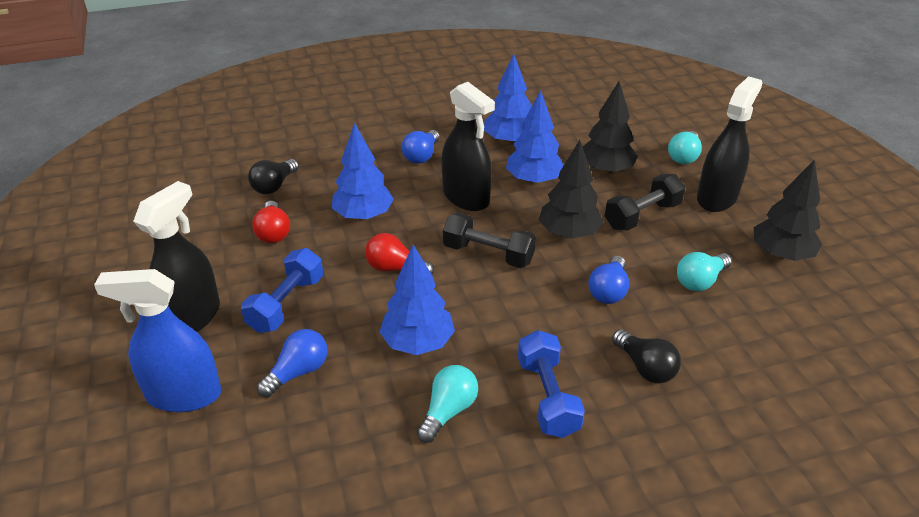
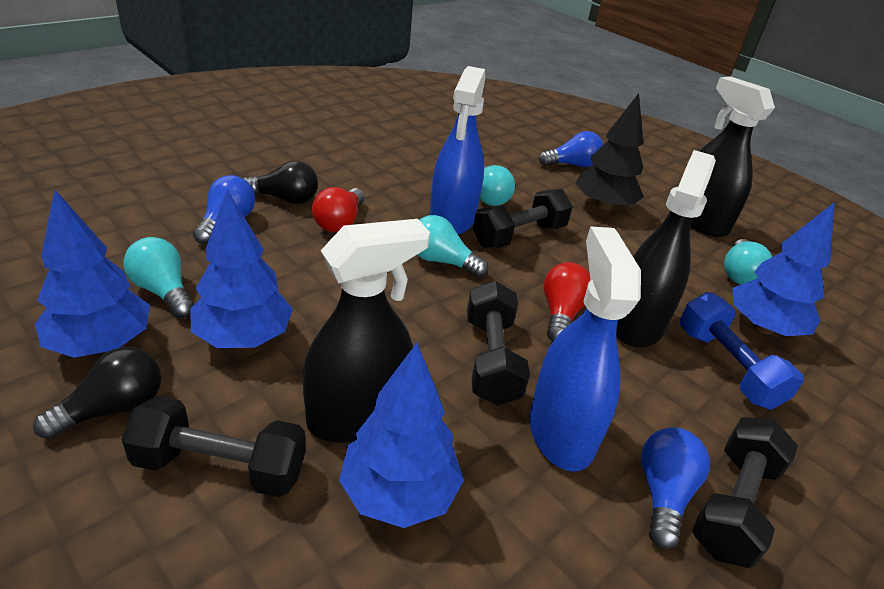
black dumbbell: [443,213,536,268] [605,174,685,231] = 2 -> [121,396,306,497] [467,281,530,406] [473,189,573,249] [692,417,798,568] = 4
black tree: [539,140,603,239] [583,81,638,174] [754,159,822,261] = 3 -> [576,93,644,211] = 1
blue dumbbell: [241,248,323,333] [518,330,585,438] = 2 -> [680,292,804,410] = 1
blue spray bottle: [94,269,221,412] = 1 -> [430,66,485,235] [529,226,641,472] = 2
turquoise light bulb: [416,365,478,443] [668,131,702,164] [677,252,732,291] = 3 -> [123,237,195,318] [417,215,488,277] [480,165,515,206] [724,239,772,285] = 4

